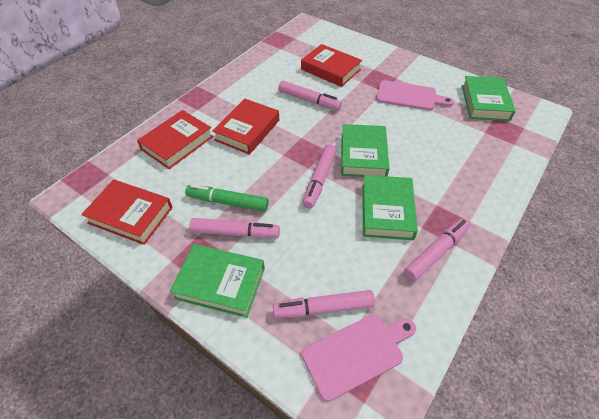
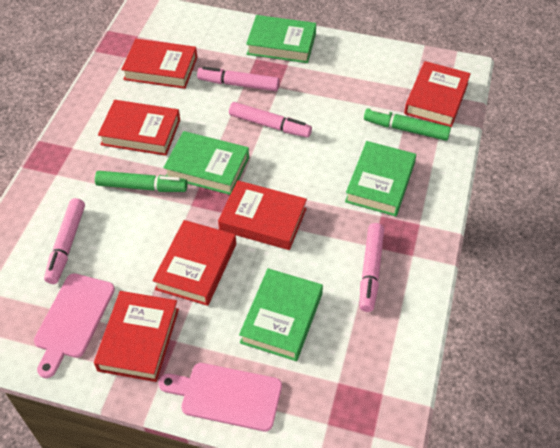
green marker: [185,184,269,211] = 1 -> [95,171,187,192] [364,108,451,141] = 2
pink marker: [189,218,280,238] [273,290,375,318] [278,81,342,110] [302,144,337,209] [404,218,470,281] = 5 -> [44,198,85,284] [197,67,279,91] [229,102,312,138] [359,223,384,312] = 4
red book: [81,179,173,245] [137,110,213,169] [212,98,279,155] [301,44,362,87] = 4 -> [94,291,179,382] [98,100,180,156] [121,39,197,89] [153,220,236,306] [218,180,307,250] [404,61,471,127] = 6

